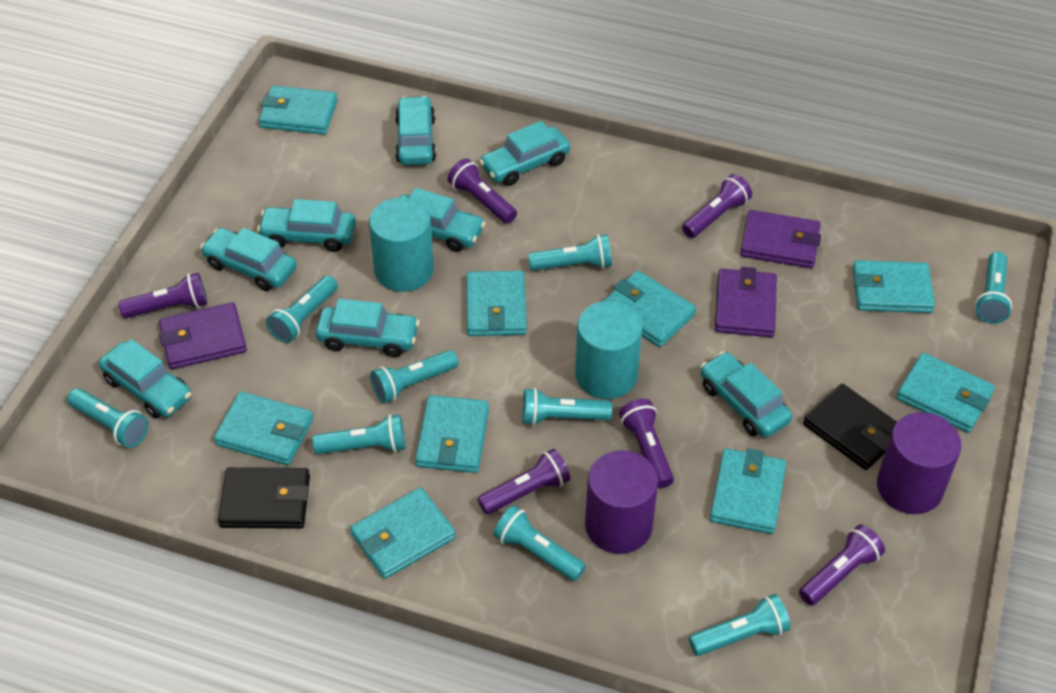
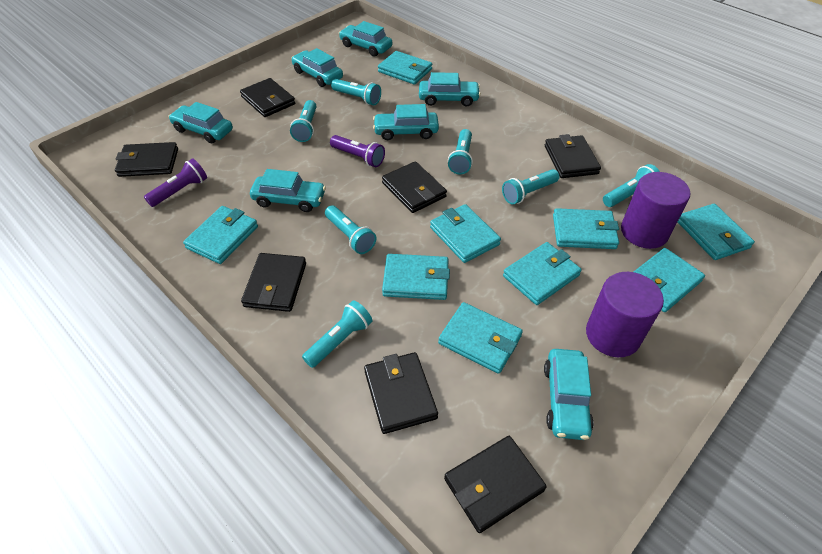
black wallet: [218,467,310,529] [803,384,897,470] = 2 -> [115,142,178,177] [240,78,295,117] [241,253,306,312] [364,352,438,434] [382,161,447,213] [444,436,547,533] [545,134,601,178] = 7
purple flashlight: [118,273,207,318] [448,159,517,224] [478,449,570,515] [619,399,674,488] [682,174,752,238] [799,524,885,606] = 6 -> [144,158,207,207] [330,135,385,167] = 2
purple wallet: [159,302,247,369] [715,267,777,337] [740,210,821,268] = 3 -> none = 0
turquoise car: [99,339,192,419] [200,228,297,291] [257,199,356,252] [316,299,419,357] [395,96,436,165] [400,188,485,252] [479,121,570,186] [700,352,792,438] = 8 -> [169,102,233,143] [250,169,326,212] [291,48,343,87] [339,21,392,57] [373,104,439,140] [419,72,481,107] [544,349,594,440] = 7
turquoise cylinder: [369,197,434,292] [575,301,642,399] = 2 -> none = 0
turquoise flashlight: [67,388,149,448] [266,275,338,343] [313,414,406,454] [370,350,459,403] [493,505,586,581] [522,388,612,426] [528,234,612,271] [689,594,791,656] [975,252,1012,324] = 9 -> [290,100,317,142] [302,300,373,368] [325,205,376,254] [331,79,381,105] [448,129,473,174] [502,169,559,205] [603,164,660,207] = 7

